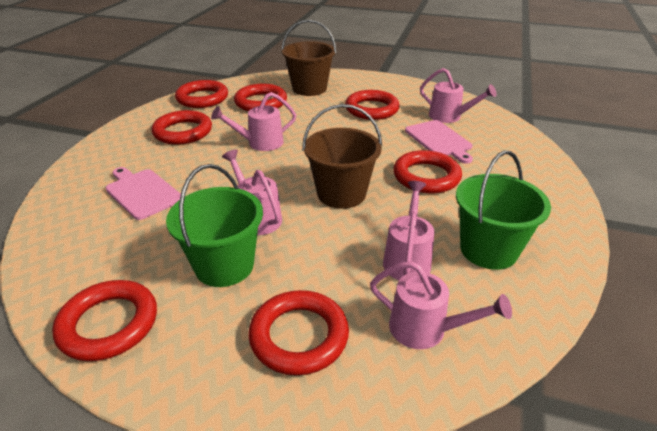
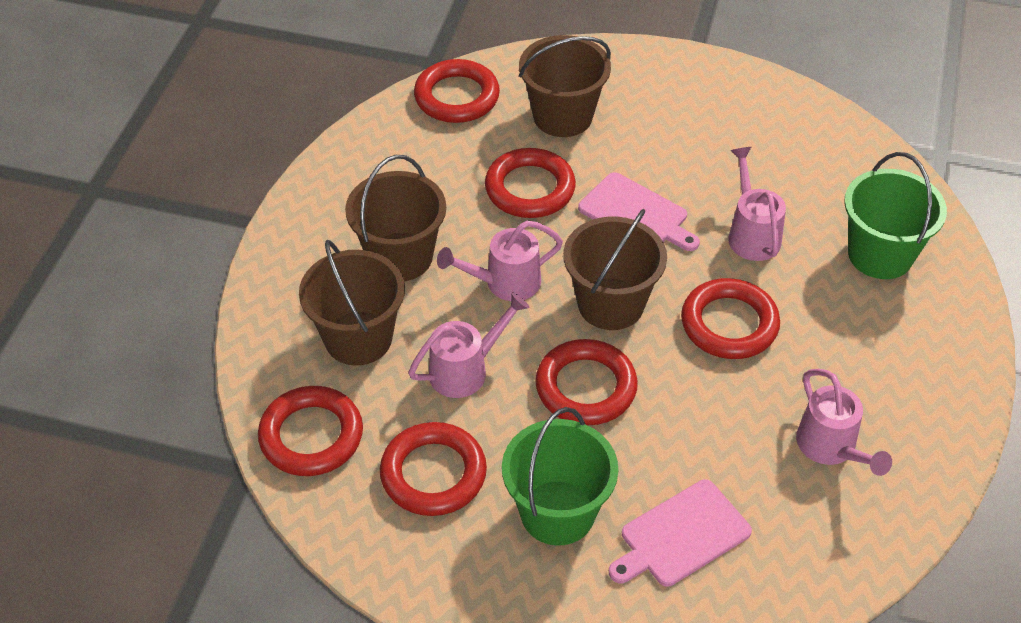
brown bucket: [281,20,336,96] [302,104,382,209] = 2 -> [299,240,405,365] [345,155,446,281] [519,35,611,137] [563,209,667,330] = 4
pink watering can: [211,92,296,151] [222,150,282,235] [370,261,512,349] [383,181,435,280] [420,68,497,123] = 5 -> [408,293,529,398] [437,220,563,301] [728,147,786,261] [796,369,892,476] = 4
red ring: [52,280,157,361] [152,110,212,145] [175,80,228,108] [234,84,287,111] [248,290,349,375] [345,90,400,120] [393,150,462,194] = 7 -> [258,386,363,476] [380,422,487,516] [414,59,500,123] [485,148,576,218] [535,339,638,425] [681,278,780,359] = 6

